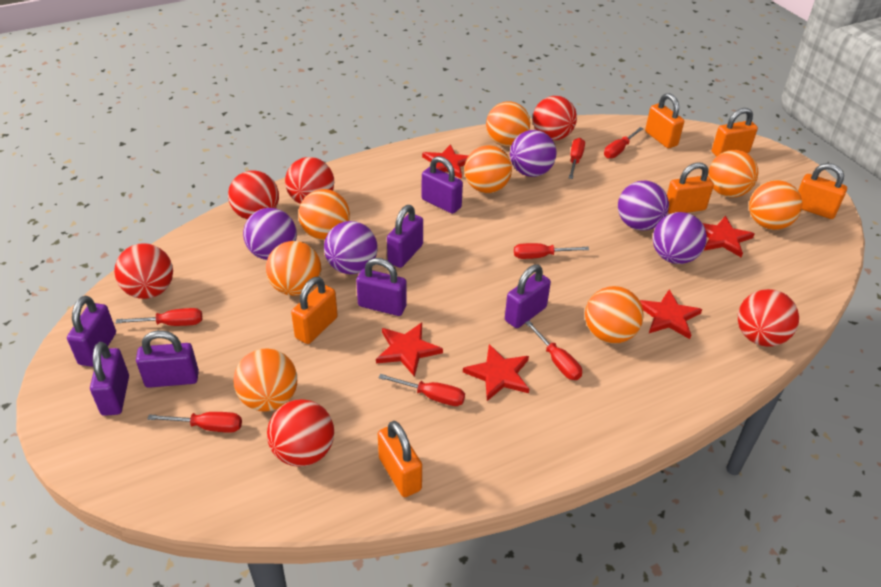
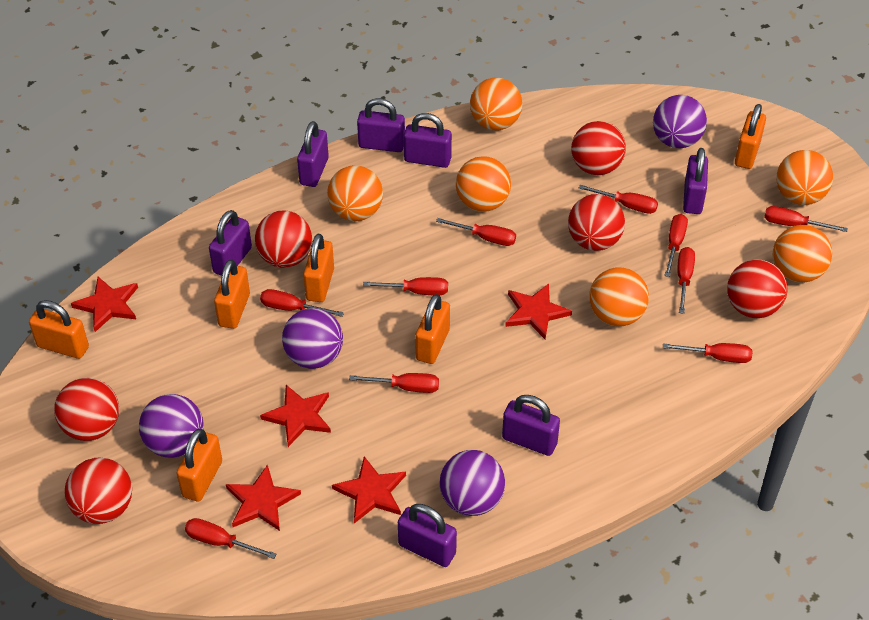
orange ball: [233,348,297,412] [266,241,321,296] [298,189,350,240] [464,145,512,193] [486,102,530,146] [585,286,644,344] [708,150,758,198] [749,180,802,230] = 8 -> [327,165,383,221] [456,156,511,212] [470,77,522,131] [589,267,649,326] [773,225,832,283] [776,150,833,205] = 6
purple ball: [243,208,297,260] [324,221,377,274] [510,130,557,177] [618,180,669,230] [653,212,707,264] = 5 -> [139,394,204,458] [282,308,343,369] [440,450,505,516] [653,95,707,148] = 4
red screwdriver: [116,308,202,326] [147,412,242,433] [378,374,465,406] [514,243,589,259] [525,321,582,380] [569,138,585,179] [604,127,643,159] = 7 -> [185,518,276,559] [260,289,344,317] [349,373,439,393] [363,277,448,295] [436,218,516,246] [579,185,658,214] [663,343,752,363] [664,214,688,277] [678,247,695,314] [764,206,848,232] = 10

